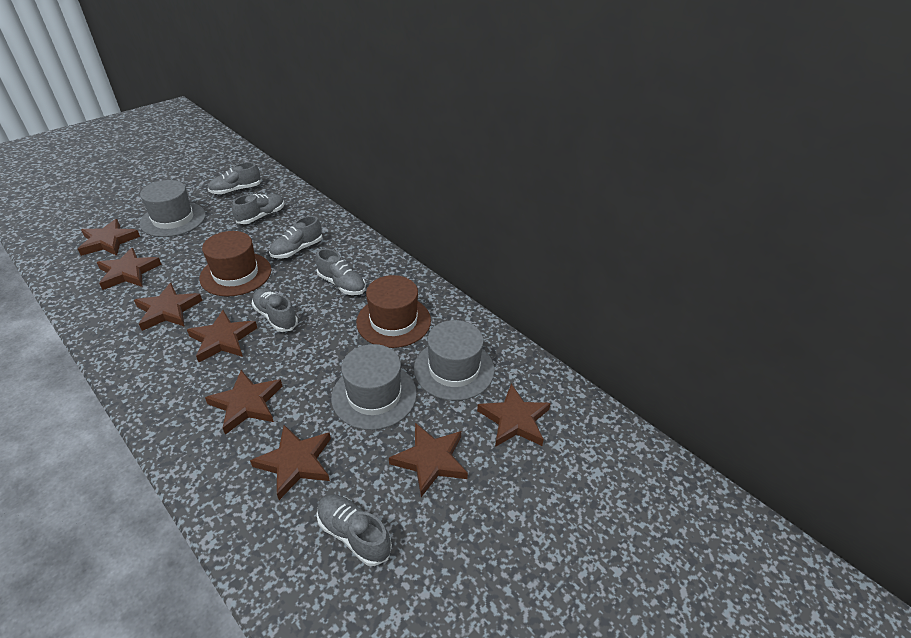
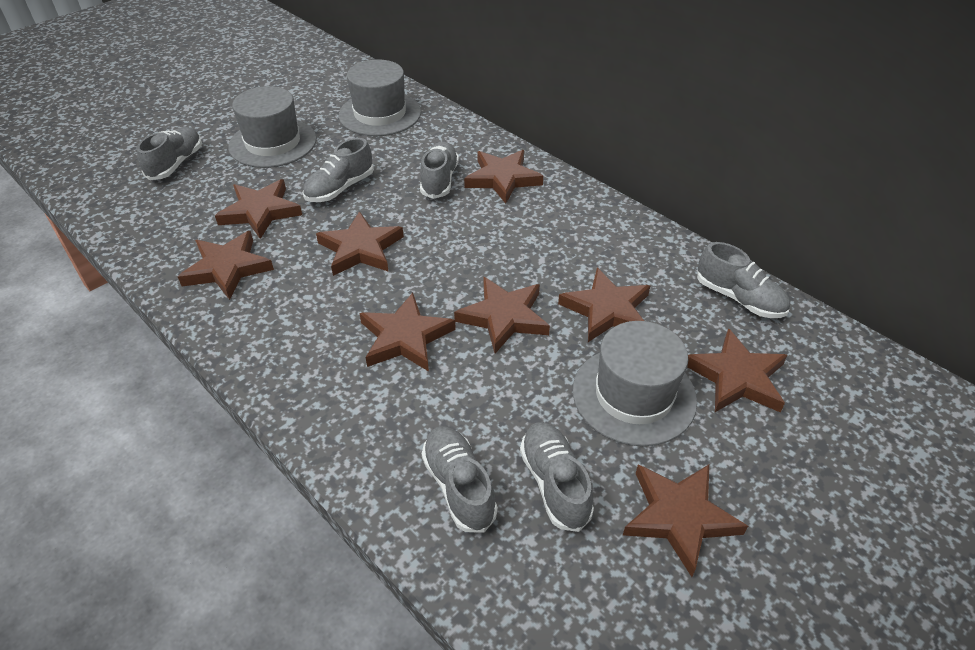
brown hat: [199,231,271,297] [356,275,431,348] = 2 -> none = 0
brown star: [78,219,140,256] [97,248,162,290] [134,283,203,331] [187,310,257,362] [205,370,283,434] [250,425,331,500] [389,423,468,497] [477,384,551,447] = 8 -> [178,231,274,300] [215,179,302,239] [316,211,404,276] [359,293,456,371] [454,277,550,353] [464,150,543,204] [558,268,650,342] [623,465,748,577] [687,328,787,412] = 9

